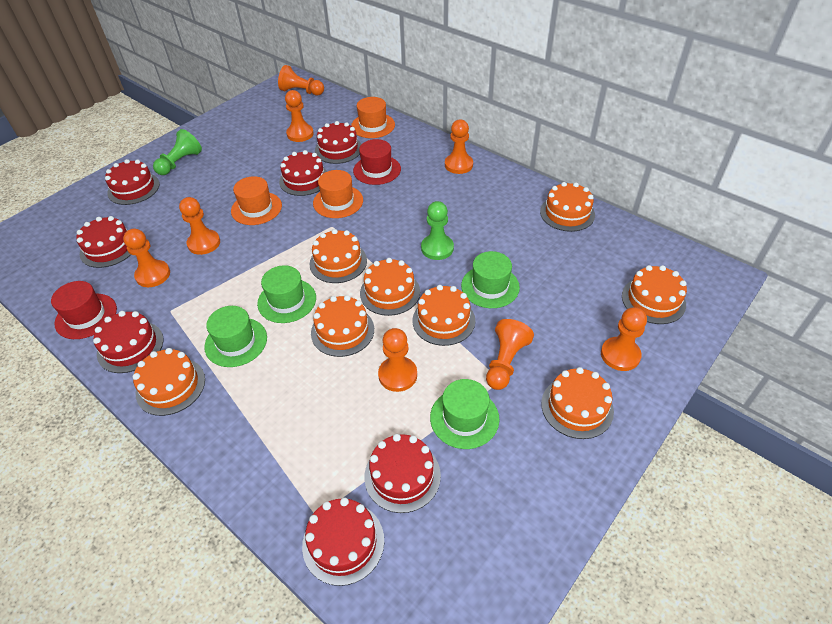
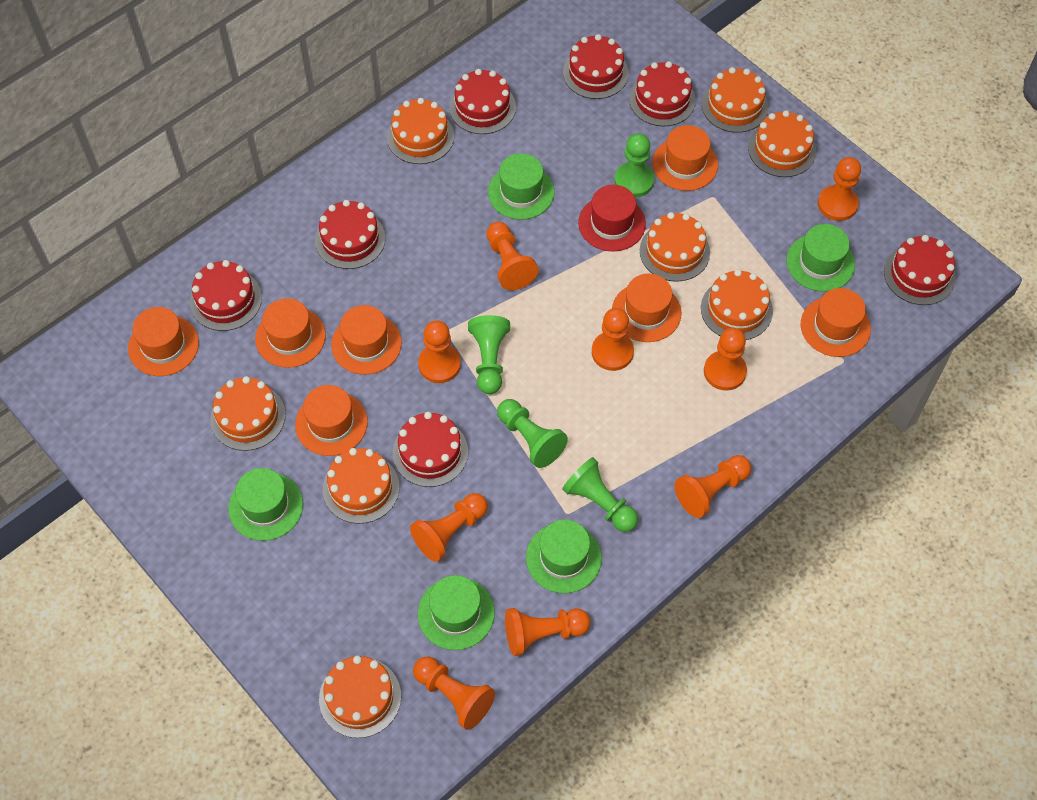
green hat: [204,306,267,367] [257,265,316,323] [430,379,499,449] [461,251,520,308] = 4 -> [229,468,303,541] [418,575,495,650] [488,153,555,220] [526,520,602,593] [786,224,855,292] = 5
green pawn: [153,129,202,175] [421,201,454,260] = 2 -> [468,315,510,394] [497,399,568,468] [562,457,638,532] [614,133,654,197] = 4
orange hat: [231,176,282,225] [313,170,363,218] [351,97,395,138] = 3 -> [128,307,199,376] [255,298,326,368] [295,385,368,456] [331,305,402,375] [612,274,681,342] [652,125,718,191] [801,288,871,357] = 7
orange pawn: [123,229,170,287] [179,197,220,255] [278,65,324,95] [285,90,314,142] [378,328,417,392] [445,120,473,174] [486,319,534,390] [601,307,647,371] = 8 -> [410,493,488,562] [413,657,495,730] [418,320,461,383] [487,222,539,290] [505,608,590,656] [592,308,634,371] [675,455,752,518] [704,328,747,391] [818,157,861,221] = 9
red hat: [51,281,117,339] [353,139,401,185] = 2 -> [578,185,646,252] = 1

